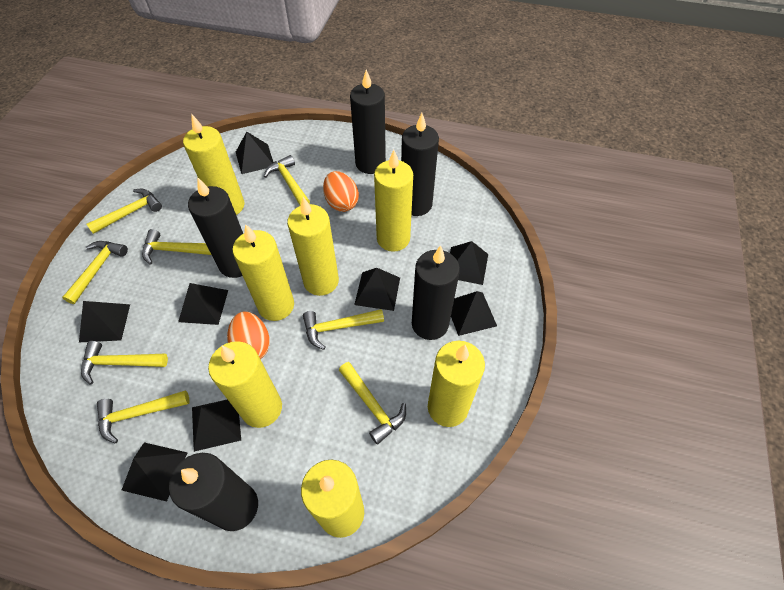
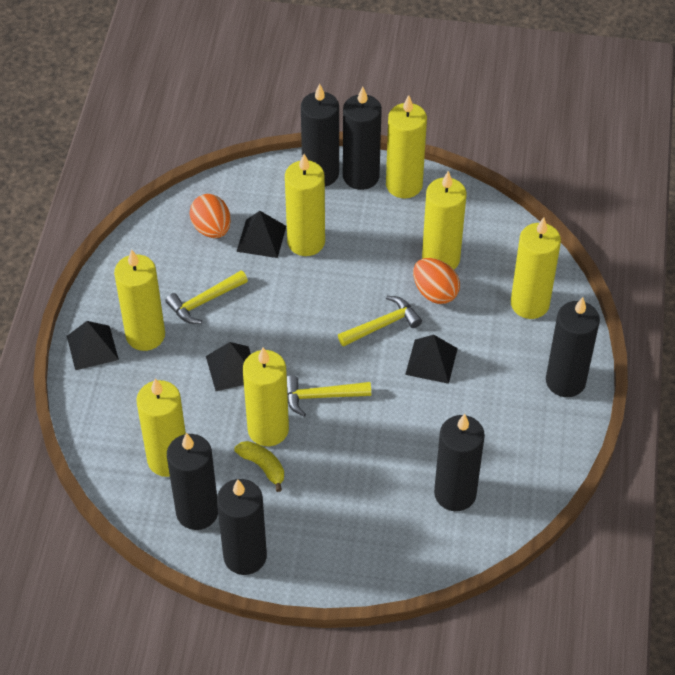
black candle: [169,453,258,531] [188,178,243,278] [350,69,386,174] [401,113,439,216] [412,245,460,340] = 5 -> [167,433,218,530] [217,479,267,575] [301,83,339,187] [343,86,382,190] [434,414,485,511] [546,297,600,397] = 6
black pyramid: [79,301,130,342] [122,442,187,502] [178,283,228,325] [192,400,241,452] [236,132,274,174] [354,268,400,311] [450,241,488,285] [451,291,497,336] = 8 -> [67,321,119,370] [206,342,251,391] [236,211,286,258] [405,335,458,384] = 4
yellow banana: none = 0 -> [234,441,284,492] = 1
yellow hammer: [62,241,128,304] [81,341,168,385] [86,189,162,234] [97,391,190,443] [142,229,211,265] [264,155,310,206] [303,309,384,350] [339,362,406,445] = 8 -> [165,270,248,324] [287,375,371,417] [338,296,422,347] = 3

